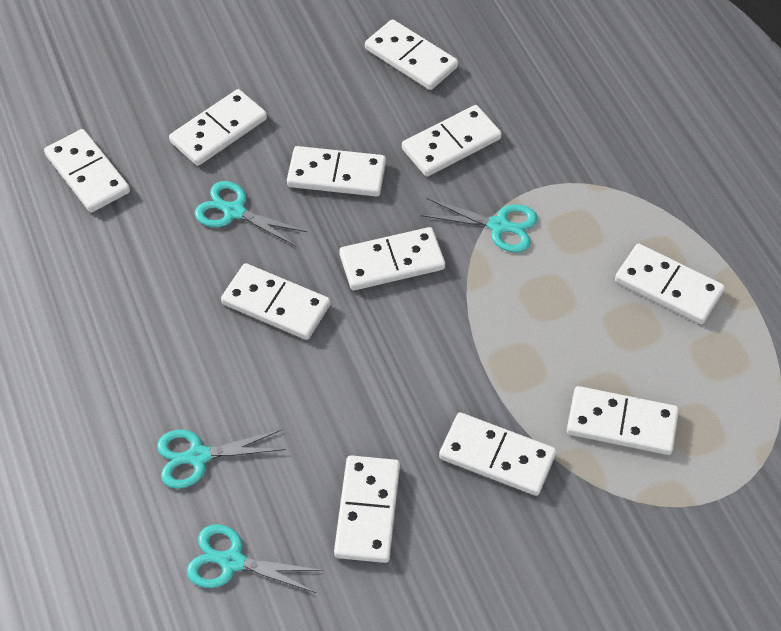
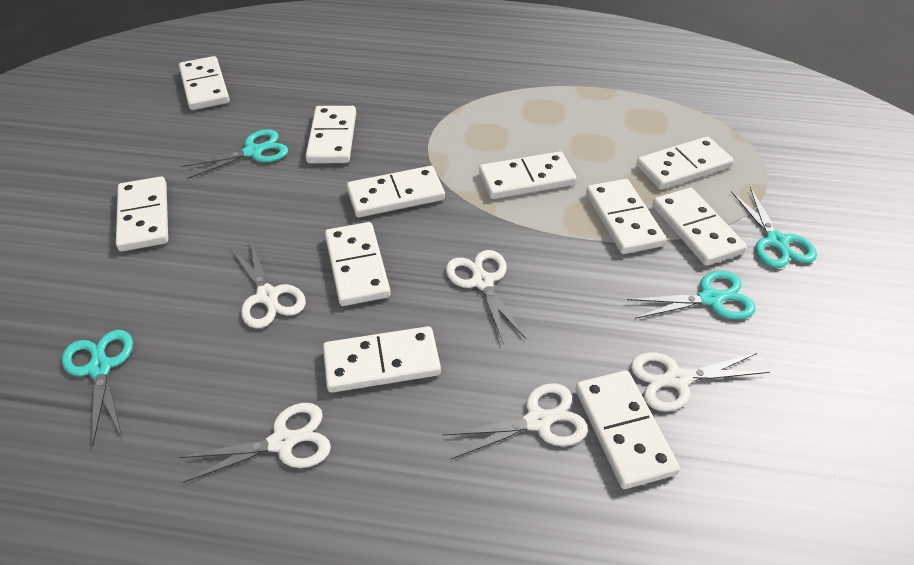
white scissors: none = 0 -> [179,403,331,483] [230,239,306,328] [443,383,588,459] [446,250,526,344] [631,353,769,412] = 5

